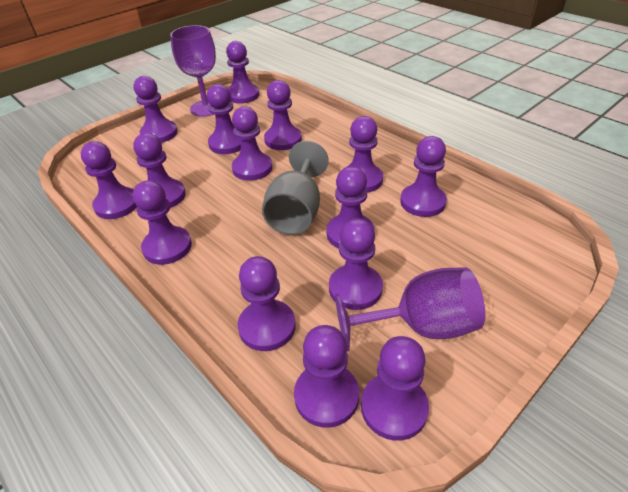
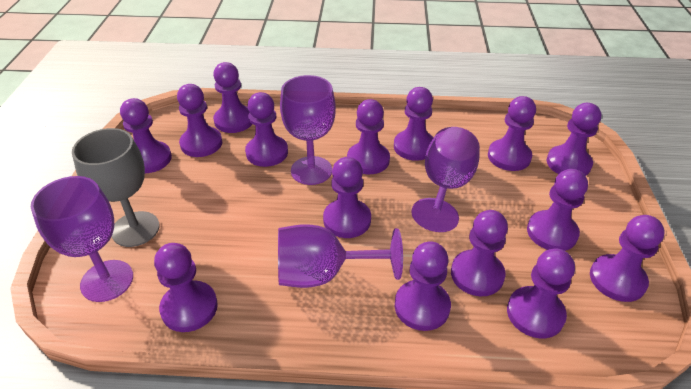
purple goblet: [170,25,216,117] [335,267,485,352] = 2 -> [31,176,133,302] [278,224,403,288] [280,75,336,185] [411,127,480,232] = 4

